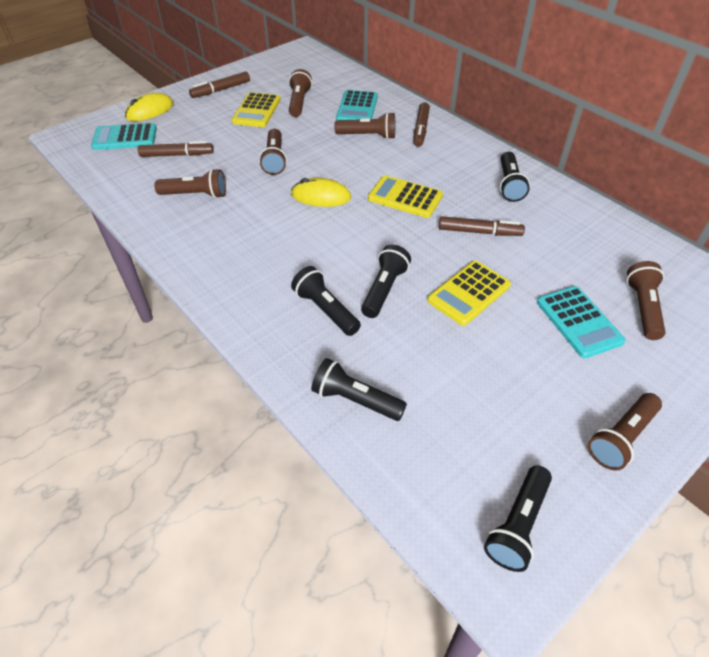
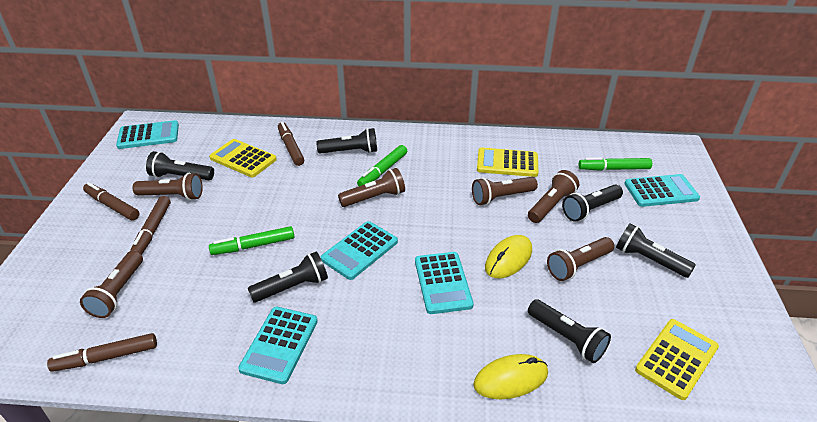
black flashlight: [291,266,361,336] [311,358,407,421] [361,245,411,318] [484,465,552,572] [500,152,530,202] = 5 -> [146,151,214,180] [248,251,328,303] [317,128,377,154] [528,299,611,363] [562,185,623,222] [616,223,696,278] = 6
green marker: none = 0 -> [209,226,294,255] [357,145,407,186] [578,157,652,171] = 3
turquoise calculator: [91,123,157,150] [336,90,378,120] [537,286,626,358] = 3 -> [116,120,179,149] [238,307,318,384] [321,221,398,280] [415,252,474,314] [624,174,700,207] = 5

